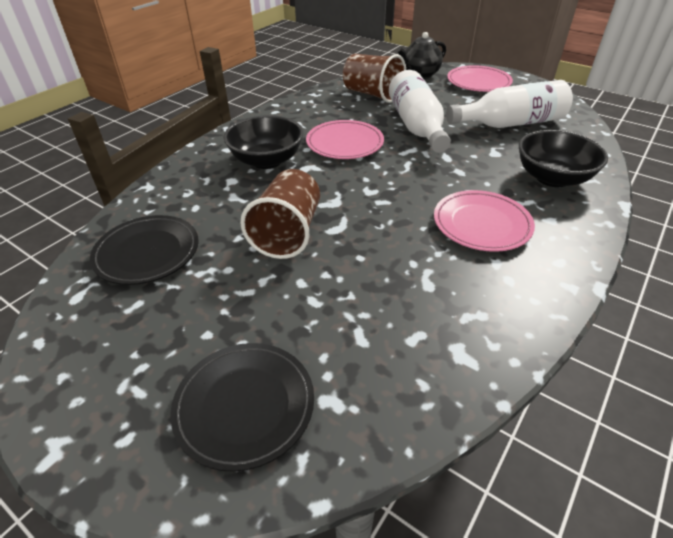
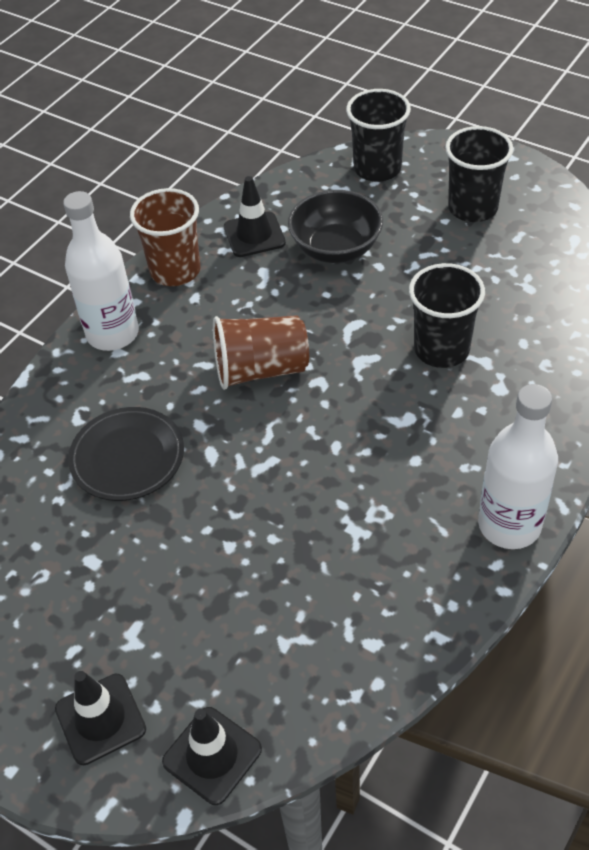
black bowl: [224,115,303,169] [519,130,608,187] = 2 -> [288,190,383,263] = 1
black cup: none = 0 -> [346,89,411,182] [409,263,485,368] [445,126,513,222] = 3
black plate: [90,215,199,285] [170,343,314,472] = 2 -> [68,407,184,501] = 1
black teapot: [397,32,446,79] = 1 -> none = 0
black traffic cone: none = 0 -> [55,671,146,765] [162,707,262,805] [224,176,286,257] = 3
pink plate: [306,120,384,159] [434,190,535,252] [447,65,513,92] = 3 -> none = 0

